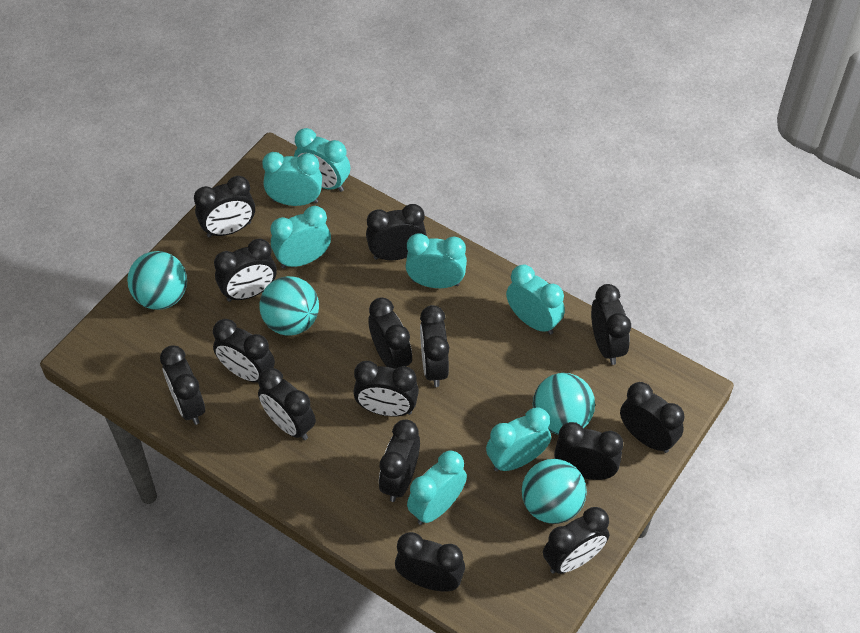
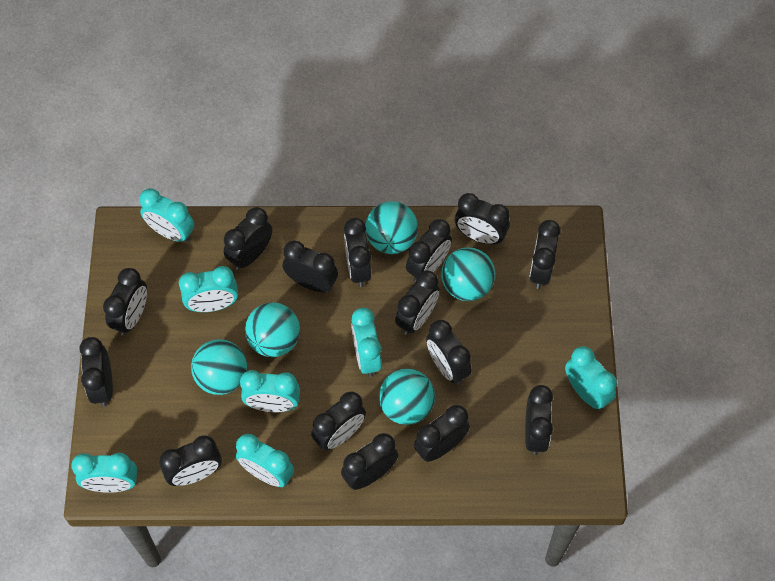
turquoise ball: [127,251,187,310] [259,276,319,336] [522,459,587,524] [533,373,595,435] = 4 -> [191,339,247,395] [245,303,300,357] [365,201,418,254] [379,368,435,425] [441,247,495,301] = 5

